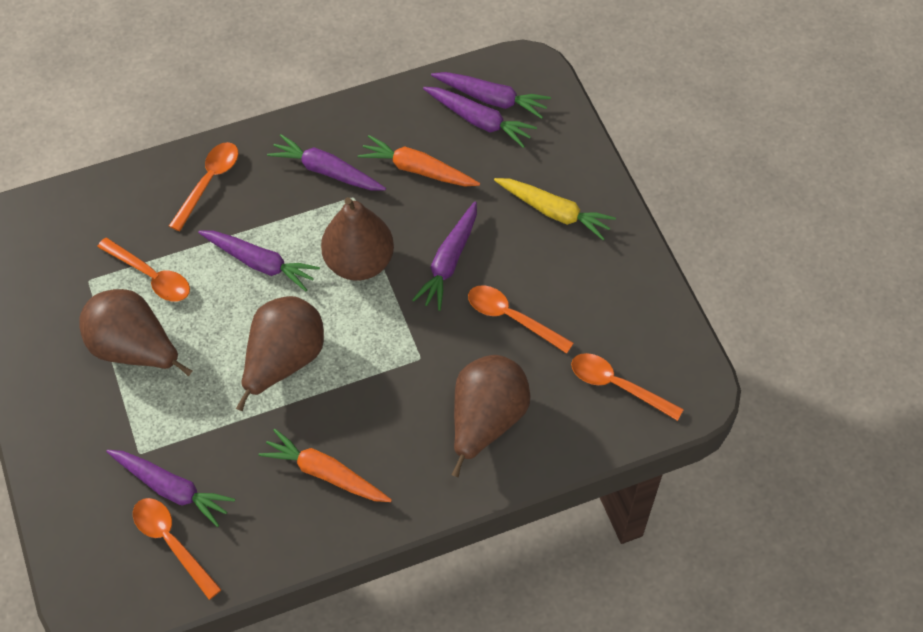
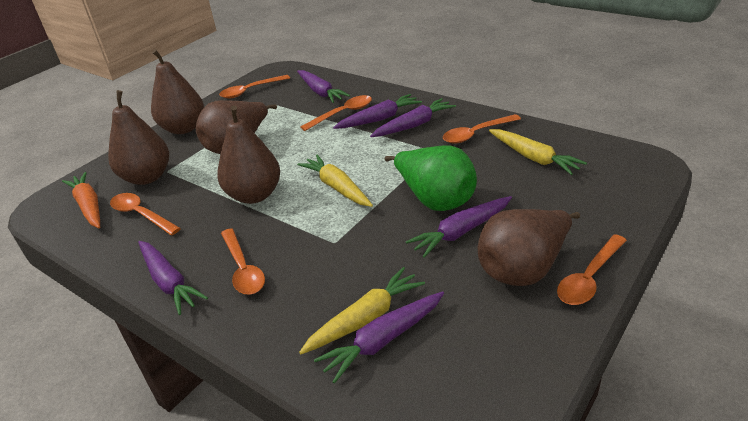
brown pear: [79,289,192,376] [236,296,324,411] [321,197,394,280] [452,355,530,477] = 4 -> [108,90,169,185] [151,49,204,134] [196,100,277,154] [217,106,280,204] [478,209,580,286] = 5
green pear: none = 0 -> [385,145,477,211] = 1
orange carrot: [259,429,392,502] [358,135,480,186] = 2 -> [62,172,100,228] = 1
orange spoon: [97,237,190,301] [133,498,222,600] [169,142,238,231] [468,285,574,354] [571,353,684,421] = 5 -> [110,193,181,235] [219,75,290,98] [221,228,265,295] [300,95,372,131] [443,114,521,143] [557,234,627,305] = 6
yellow carrot: [494,178,616,240] = 1 -> [297,155,373,207] [299,267,425,354] [489,129,587,175] = 3

